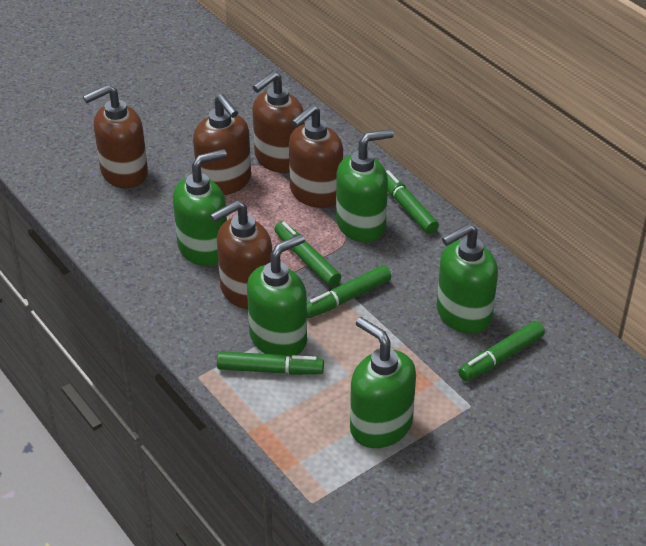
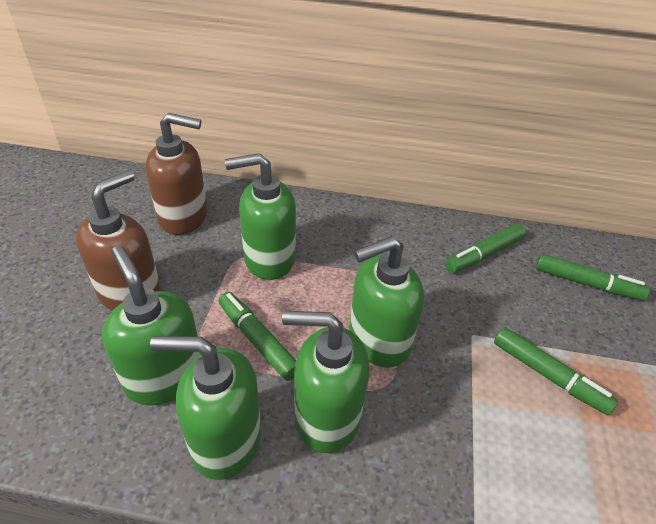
brown soap dispenser: [83,84,148,188] [193,94,251,195] [210,200,272,309] [252,71,305,173] [289,105,343,208] = 5 -> [76,170,161,311] [145,113,207,235] = 2
green marker: [217,351,324,375] [275,222,341,287] [307,265,391,318] [385,170,439,234] [458,321,545,381] = 5 -> [218,292,296,381] [445,224,526,273] [494,327,618,415] [535,253,650,301] = 4

